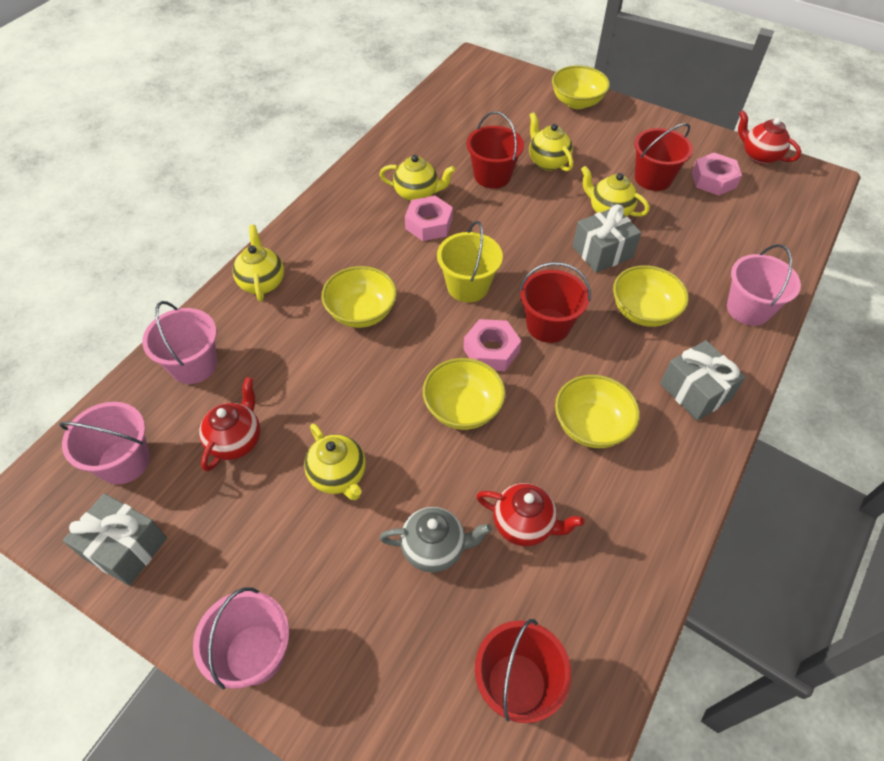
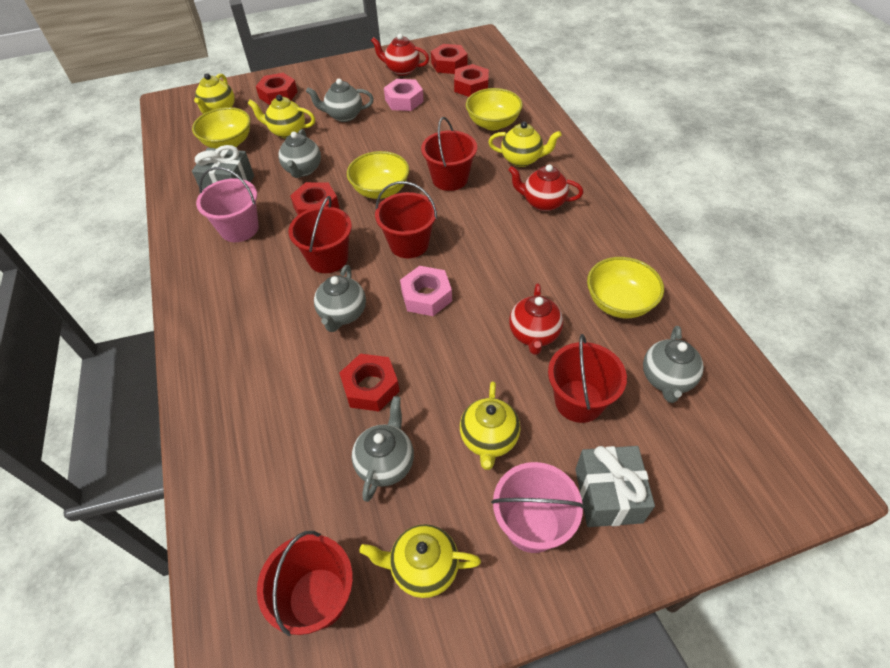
grey gift: [63,493,167,586] [572,204,641,273] [660,340,746,421] = 3 -> [192,145,254,191] [575,446,655,527] = 2
grey teapot: [379,507,492,572] = 1 -> [278,129,321,178] [306,79,374,122] [314,265,366,332] [352,396,414,502] [643,326,704,403] = 5
pink bucket: [59,402,150,484] [142,301,217,384] [193,587,289,689] [727,244,801,326] = 4 -> [196,167,259,242] [491,462,585,553] = 2
pink nut: [405,196,453,241] [463,319,521,371] [692,153,742,196] = 3 -> [384,79,424,111] [400,266,452,316] = 2
red bucket: [467,111,524,189] [475,619,571,723] [519,262,591,343] [634,123,693,191] = 4 -> [257,531,353,636] [288,196,352,273] [375,181,437,258] [421,117,477,191] [548,334,627,423] = 5
red nut: none = 0 -> [256,73,298,105] [290,182,339,215] [339,354,400,411] [431,44,467,74] [454,64,489,97] = 5
yellow bowl: [321,266,397,328] [423,358,506,430] [552,65,610,109] [555,375,640,448] [613,265,689,327] = 5 -> [192,107,250,148] [347,151,409,199] [466,88,523,131] [587,257,664,318] = 4
yellow bucket: [437,221,503,302] = 1 -> none = 0

